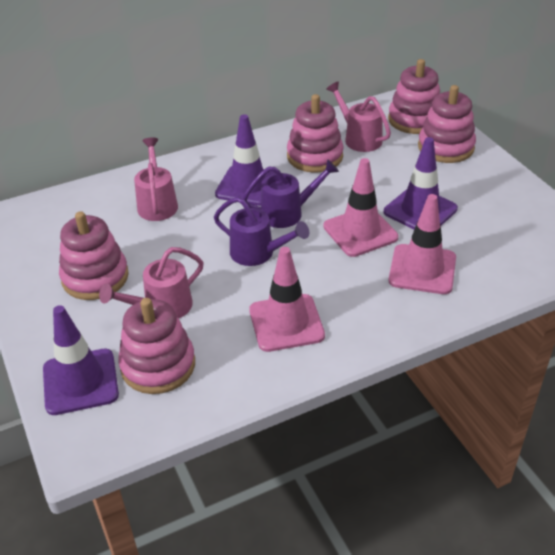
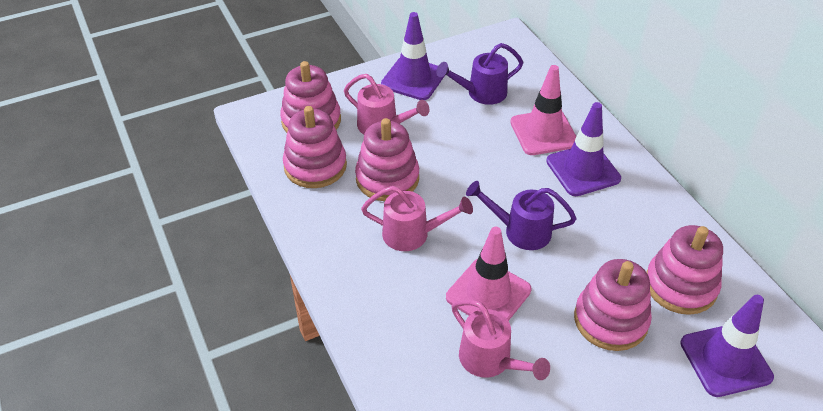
pink traffic cone: [249,247,325,352] [323,158,398,257] [389,194,456,294] = 3 -> [446,227,531,321] [510,65,577,155] = 2

